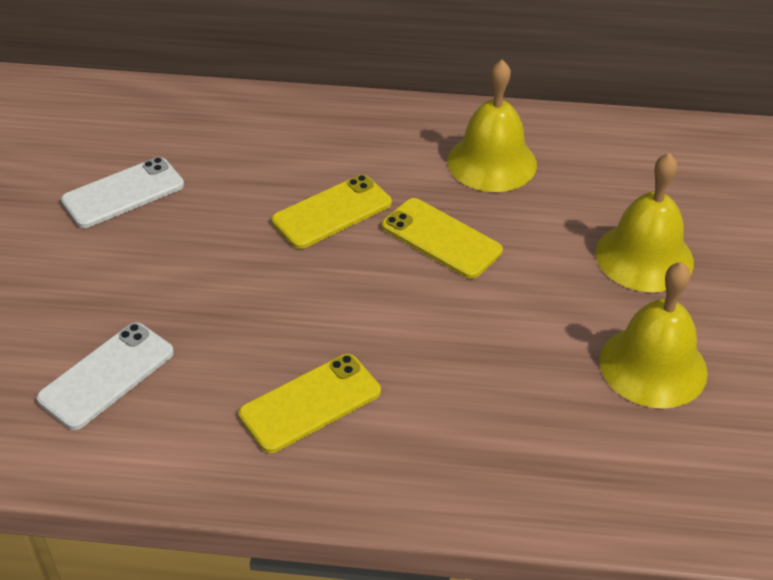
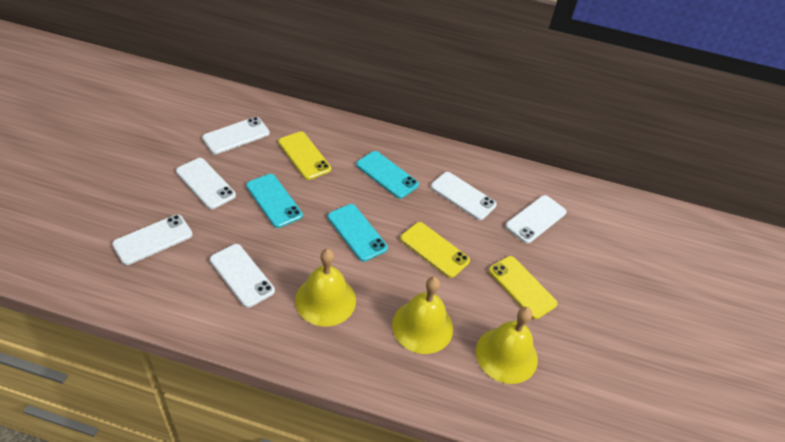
turquoise phone: none = 0 -> [246,174,303,228] [328,204,388,262] [356,151,419,199] = 3
white phone: [37,322,174,430] [61,157,184,228] = 2 -> [112,214,193,265] [176,158,236,209] [202,117,270,154] [210,244,275,308] [431,172,497,220] [505,195,566,243] = 6

